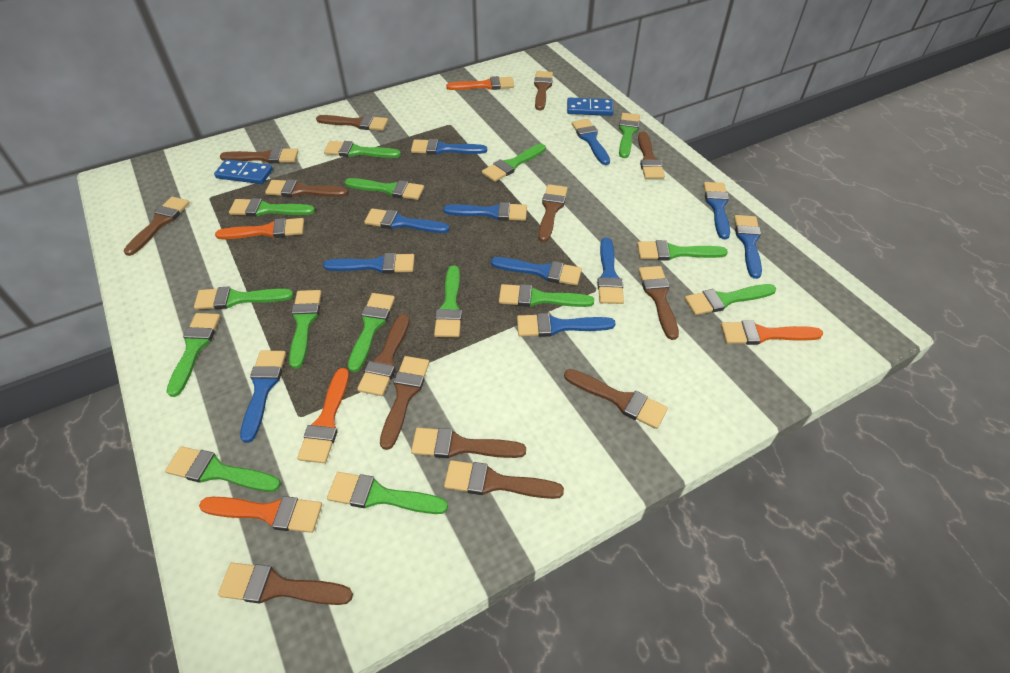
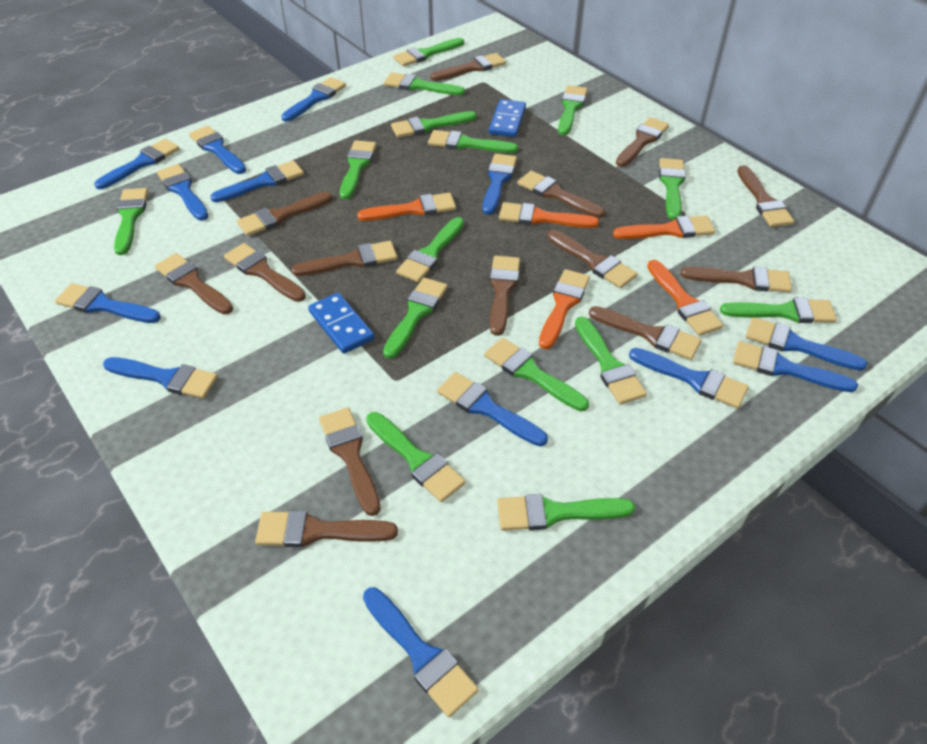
blue brush: [240,351,286,443] [323,253,415,274] [364,208,449,233] [411,139,487,155] [443,202,527,221] [491,257,582,286] [517,313,616,337] [572,119,610,165] [597,238,624,304] [703,182,730,239] [734,215,762,279] = 11 -> [55,283,161,323] [94,139,180,189] [103,357,218,399] [157,164,209,221] [189,126,246,174] [210,161,304,202] [281,77,346,122] [363,587,479,717] [437,372,548,447] [483,154,517,215] [629,348,749,409] [733,341,858,392] [745,317,867,371] = 13

